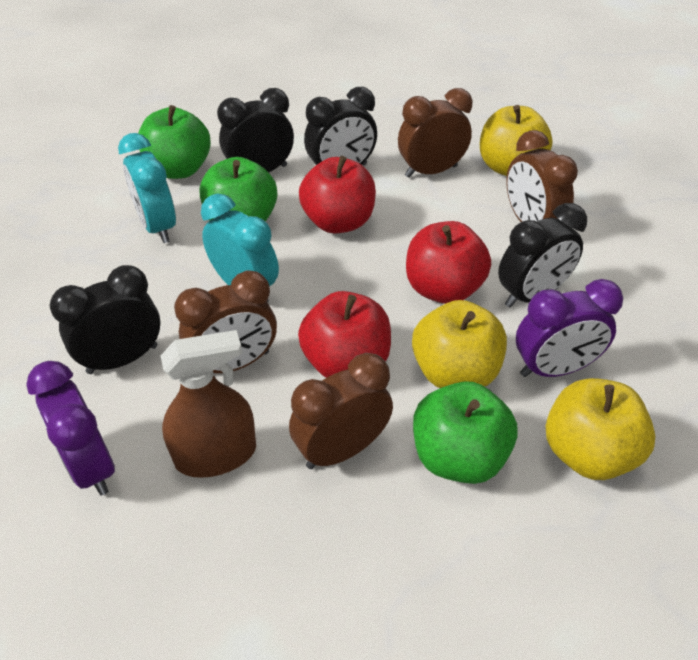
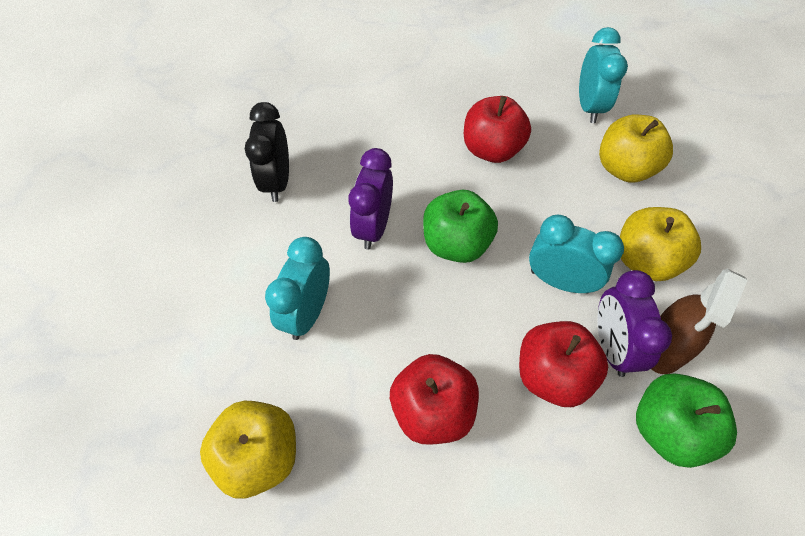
black clock: [50,265,161,374] [217,88,294,172] [304,87,377,166] [498,203,587,308] = 4 -> [245,102,289,202] = 1
brown clock: [174,271,277,373] [289,353,393,469] [398,88,472,178] [506,130,578,222] = 4 -> none = 0
green apple: [138,105,211,179] [200,157,277,222] [413,381,518,484] = 3 -> [423,190,498,263] [636,373,737,468] = 2
turquoise clock: [118,133,176,243] [201,194,279,302] = 2 -> [265,237,330,340] [529,214,624,294] [579,27,628,123] = 3

